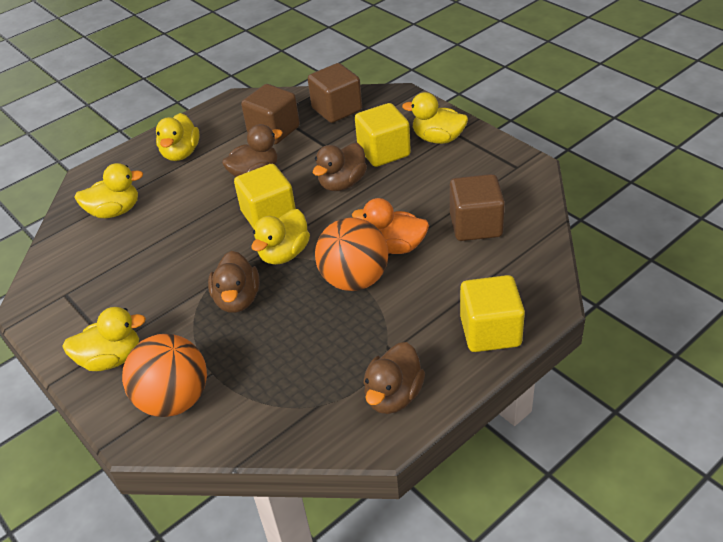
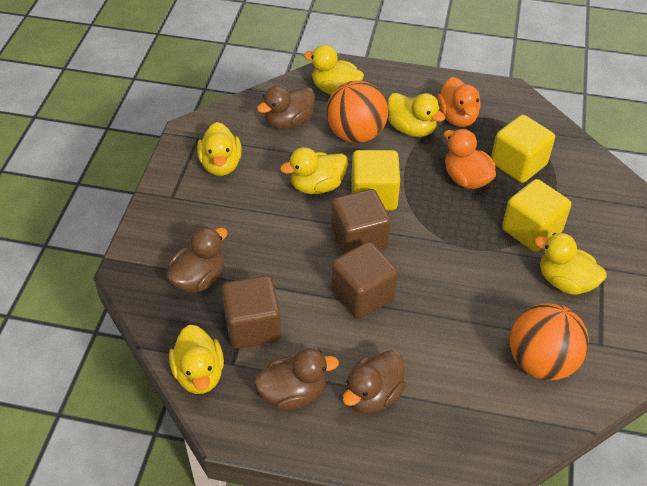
orange duck: [352,198,429,254] = 1 -> [437,77,481,127] [444,129,496,189] = 2
yellow duck: [62,307,146,371] [74,163,143,218] [156,113,200,161] [251,209,310,265] [402,92,468,144] = 5 -> [169,325,224,394] [197,122,242,176] [280,147,348,194] [304,45,364,95] [387,93,445,137] [534,233,606,295] = 6

